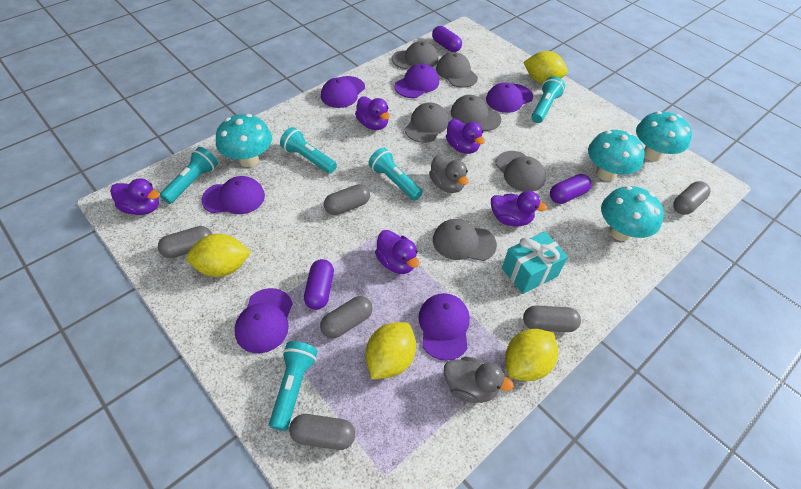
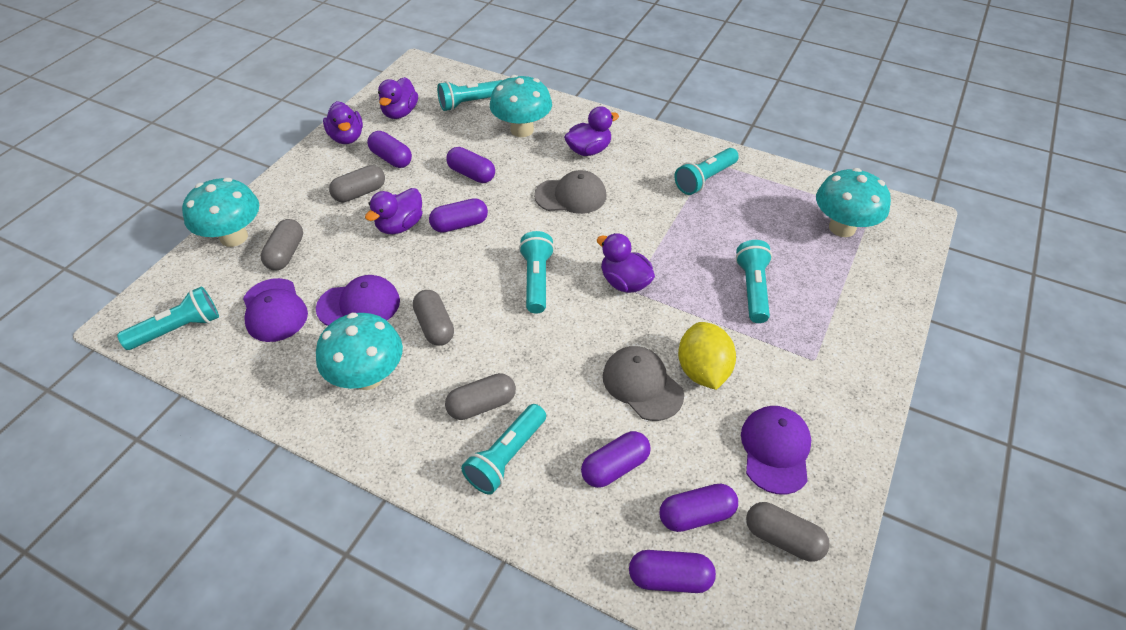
grey cap: [392,41,439,69] [404,102,449,143] [433,219,497,261] [436,52,478,88] [451,95,501,131] [495,151,546,192] = 6 -> [534,170,607,214] [603,346,684,421] = 2
grey capsule: [158,226,212,258] [289,414,355,450] [320,296,373,338] [324,184,370,215] [523,306,581,332] [673,181,710,215] = 6 -> [261,219,303,270] [329,165,385,202] [413,290,454,346] [445,373,516,420] [746,502,830,562] = 5
grey duck: [429,154,469,193] [444,357,514,403] = 2 -> none = 0
purple cap: [202,176,265,214] [234,288,293,353] [321,76,365,108] [394,64,439,98] [418,293,470,361] [486,82,533,113] = 6 -> [243,278,308,342] [316,275,400,326] [741,406,811,495] = 3
purple capsule: [304,259,334,310] [432,26,462,52] [550,174,592,204] = 3 -> [367,131,412,168] [429,198,488,233] [446,147,495,183] [581,431,651,488] [629,550,716,593] [659,484,738,532] = 6
turquoise flashlight: [160,147,218,204] [269,341,318,431] [280,127,337,174] [368,148,423,201] [531,76,565,123] = 5 -> [117,286,219,350] [437,80,503,111] [461,404,546,495] [519,231,554,314] [674,148,739,195] [735,240,772,323] = 6
turquoise gift: [502,231,568,294] = 1 -> none = 0
yellow lemon: [186,234,251,277] [366,322,416,379] [505,329,558,381] [523,51,568,83] = 4 -> [678,322,736,390] = 1

